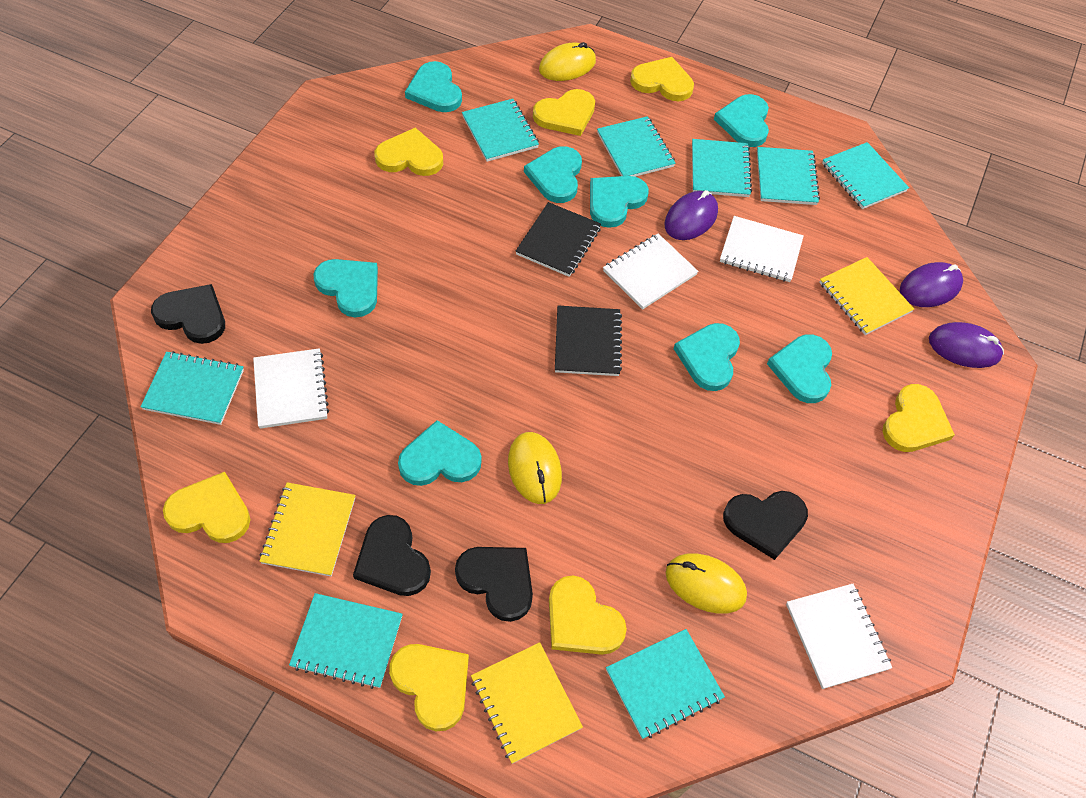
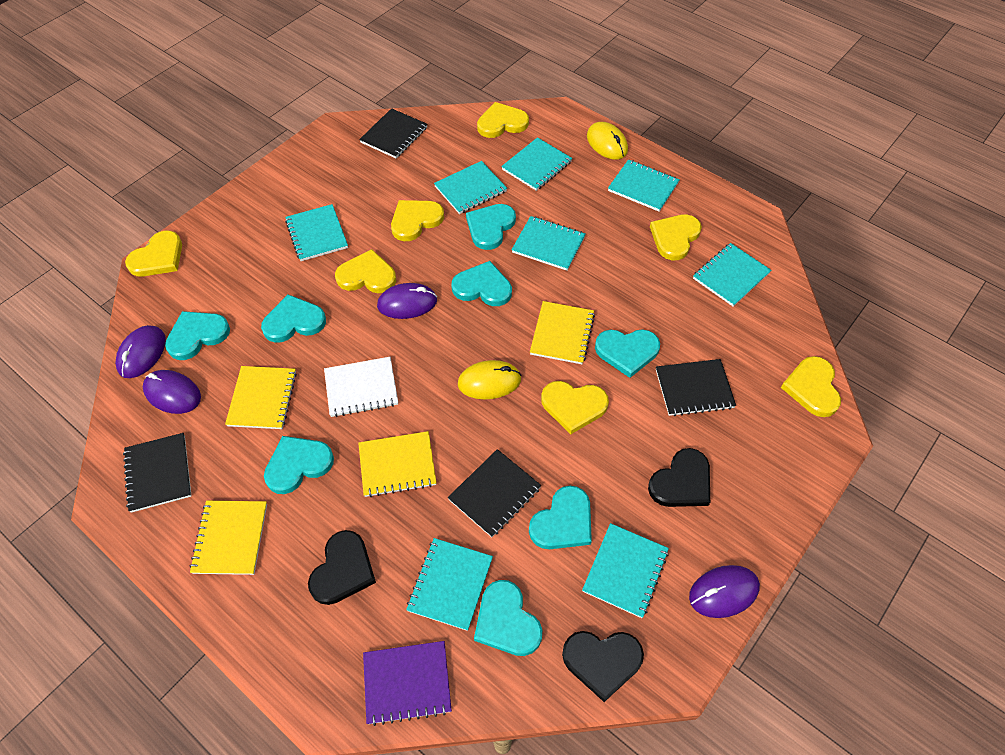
black heart: [151,284,225,344] [353,515,431,596] [455,547,533,622] [723,491,808,560] = 4 -> [308,530,376,605] [562,631,644,702] [648,448,710,507] = 3
black notebook: [515,202,601,277] [555,306,622,376] = 2 -> [123,433,192,513] [359,108,427,158] [448,449,541,537] [656,359,736,416] = 4
purple mouse: [665,190,718,240] [900,262,963,307] [929,322,1004,368] = 3 -> [115,325,166,378] [143,370,201,414] [377,283,437,319] [689,565,760,618] = 4
purple notebook: none = 0 -> [363,641,452,726] = 1
white notebook: [253,348,329,429] [603,233,699,310] [720,216,804,282] [786,584,892,689] = 4 -> [324,357,398,417] = 1
yellow mouse: [508,432,562,504] [539,42,596,81] [666,553,747,614] = 3 -> [458,360,522,400] [587,122,628,160] = 2
yellow notebook: [259,482,355,576] [471,642,583,764] [819,257,914,335] = 3 -> [190,501,267,575] [225,366,297,429] [358,431,437,497] [530,301,595,364] = 4

